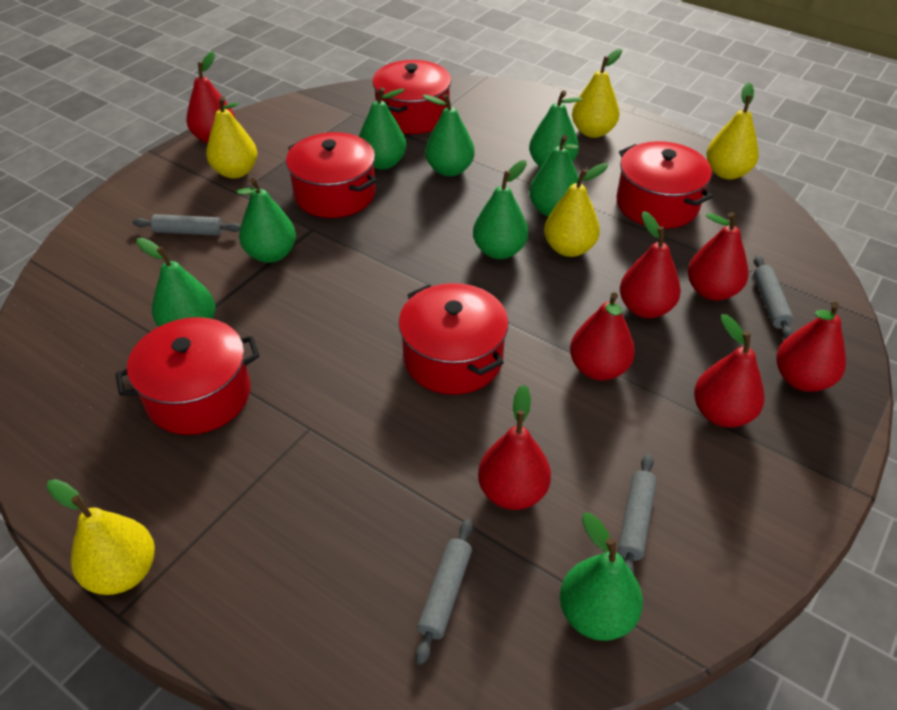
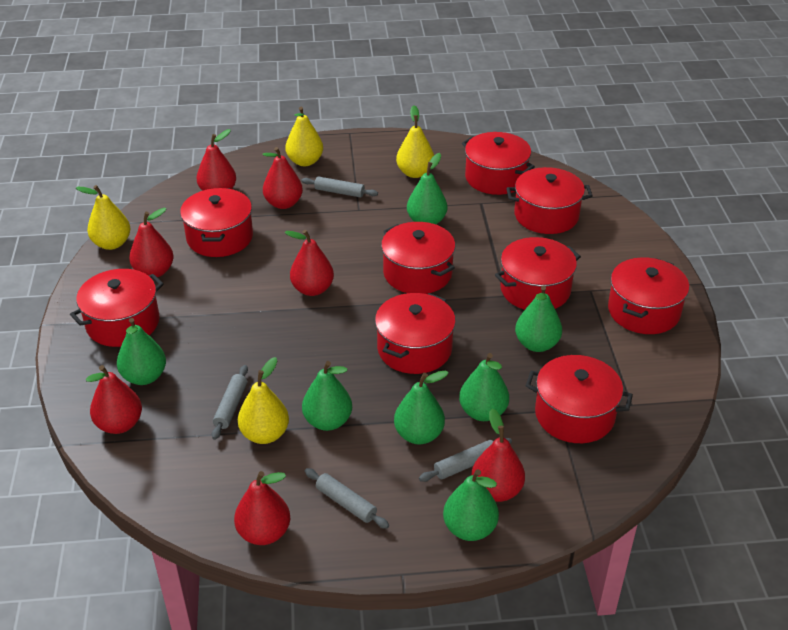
green pear: [137,238,216,327] [236,178,296,263] [359,87,406,170] [422,94,475,177] [473,160,528,259] [529,91,582,168] [529,135,579,216] [560,512,643,641] = 8 -> [117,318,166,385] [302,361,352,431] [394,371,449,444] [407,153,447,224] [443,469,499,541] [459,353,509,421] [515,286,562,352] = 7
red pot: [116,317,260,435] [286,132,377,218] [372,60,451,134] [399,283,509,395] [616,141,713,229] = 5 -> [70,269,164,347] [180,188,253,257] [375,293,456,374] [381,222,456,294] [462,132,535,195] [495,237,581,310] [506,167,592,234] [526,355,633,443] [608,257,689,334] = 9
yellow pear: [47,479,155,595] [206,97,257,178] [544,163,608,257] [572,49,622,138] [707,82,759,179] = 5 -> [76,185,131,250] [238,357,289,444] [285,107,323,166] [396,105,434,178] = 4

